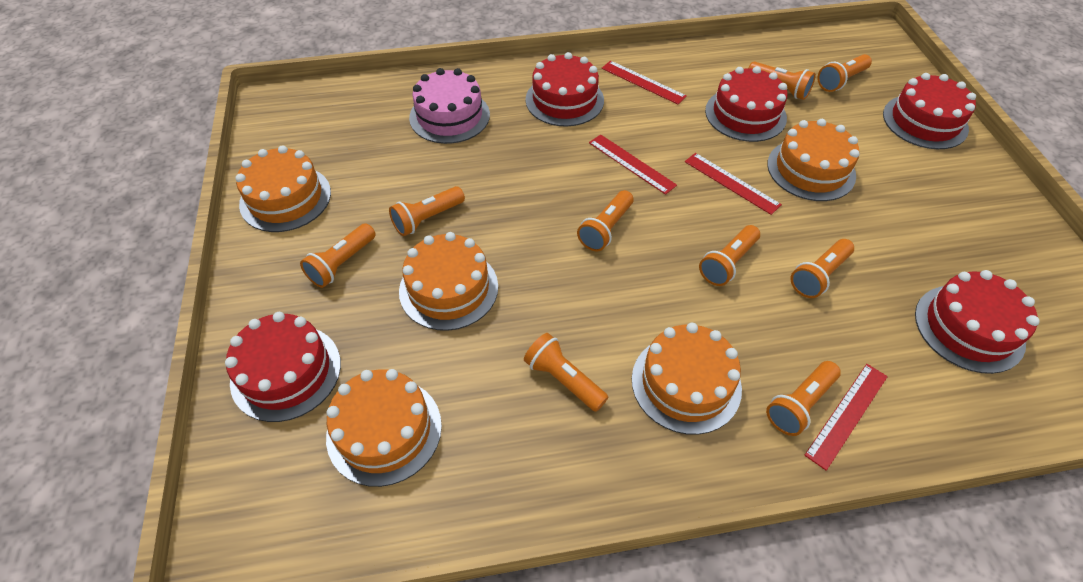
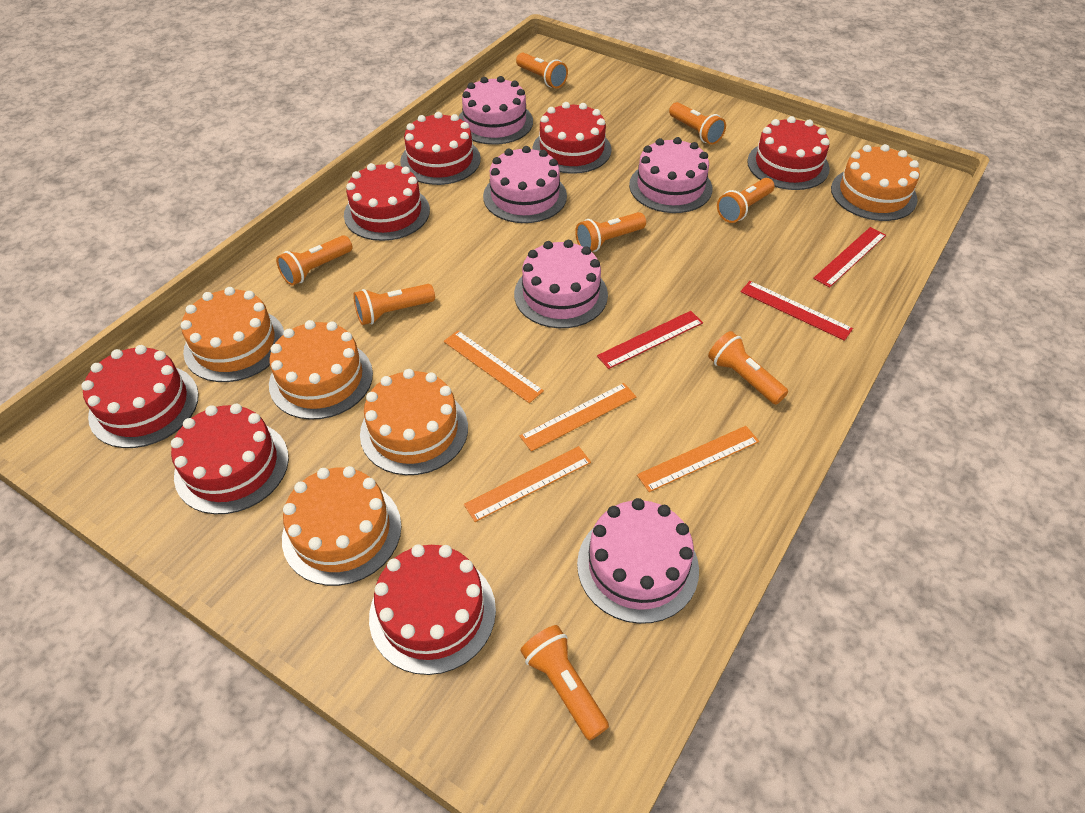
orange flashlight: [300,223,376,288] [389,186,465,236] [524,333,608,412] [577,190,634,251] [699,225,760,286] [748,62,816,100] [766,361,841,436] [790,239,854,298] [817,54,872,92] = 9 -> [276,235,352,286] [353,284,435,325] [516,53,568,88] [520,625,609,740] [575,212,646,252] [669,102,726,145] [708,331,788,405] [717,178,774,223] = 8
orange ruler: none = 0 -> [444,330,544,403] [464,446,591,522] [520,383,636,452] [637,426,759,492] = 4
pink cake: [409,68,490,144] = 1 -> [459,76,533,145] [483,146,567,223] [514,240,608,328] [577,498,699,624] [629,137,712,213] = 5
red cake: [225,312,341,422] [525,52,604,126] [705,66,788,142] [883,73,976,149] [915,270,1040,374] = 5 -> [81,345,199,448] [171,404,289,514] [344,162,430,241] [369,544,496,675] [400,112,481,185] [533,102,612,174] [747,116,830,190] = 7
red ruler: [589,134,677,195] [602,61,687,104] [685,153,782,215] [804,364,888,471] = 4 -> [597,311,703,369] [740,281,853,341] [813,227,886,288] = 3

